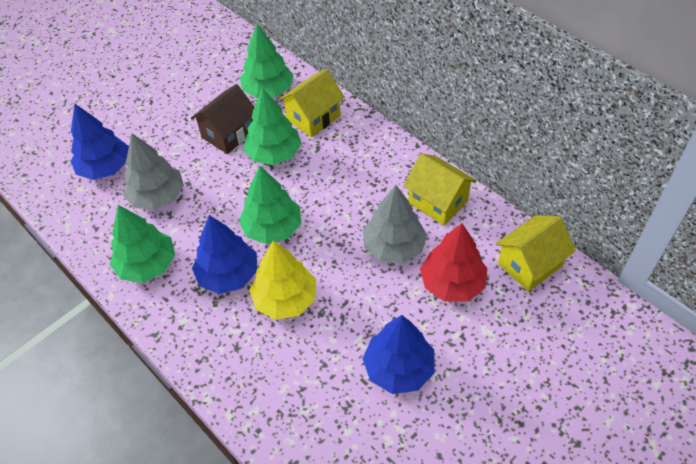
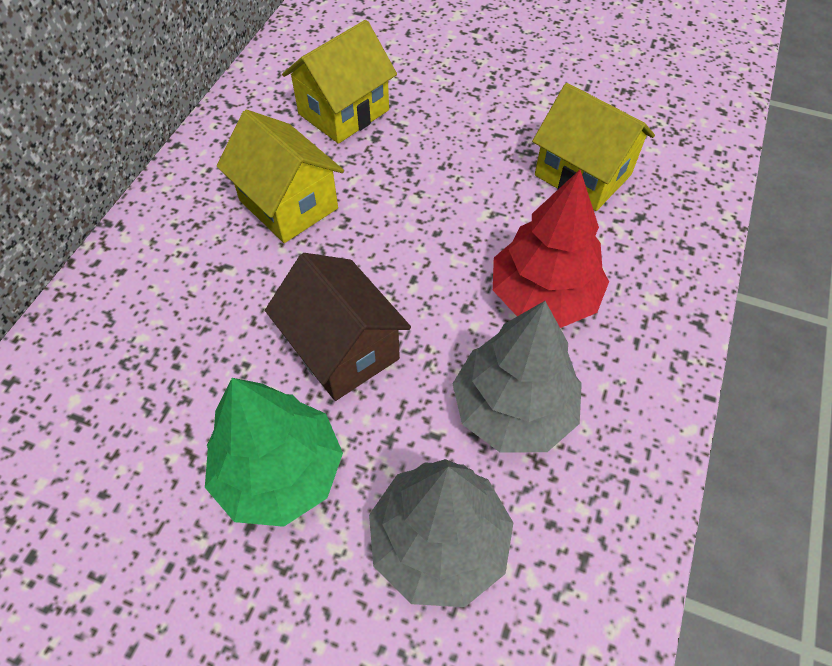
blue tree: [71,104,129,180] [192,215,257,294] [362,315,435,394] = 3 -> none = 0
green tree: [110,205,175,283] [239,165,301,244] [240,24,294,98] [243,88,302,165] = 4 -> [205,378,343,527] = 1
yellow tree: [249,241,316,320] = 1 -> none = 0

